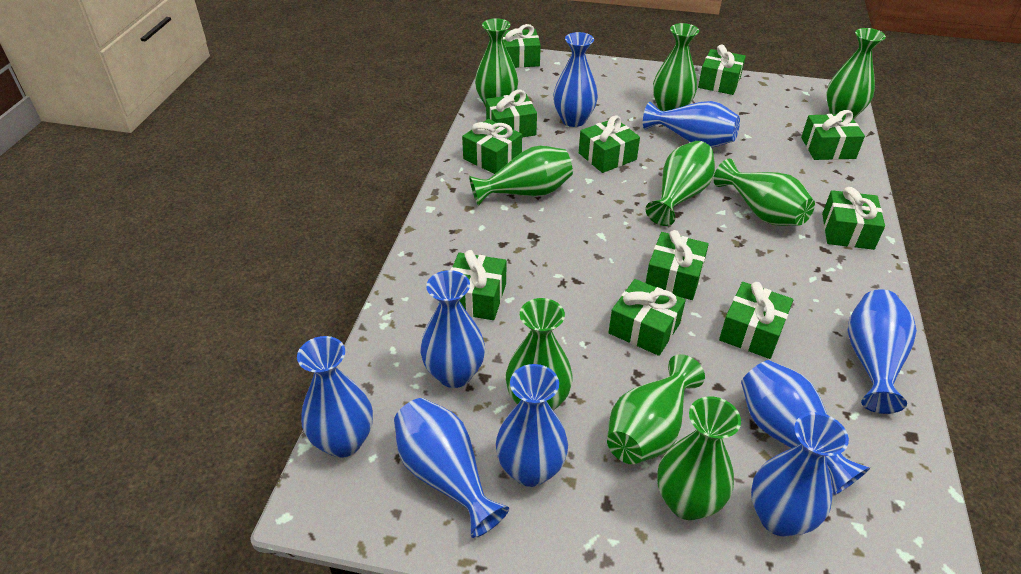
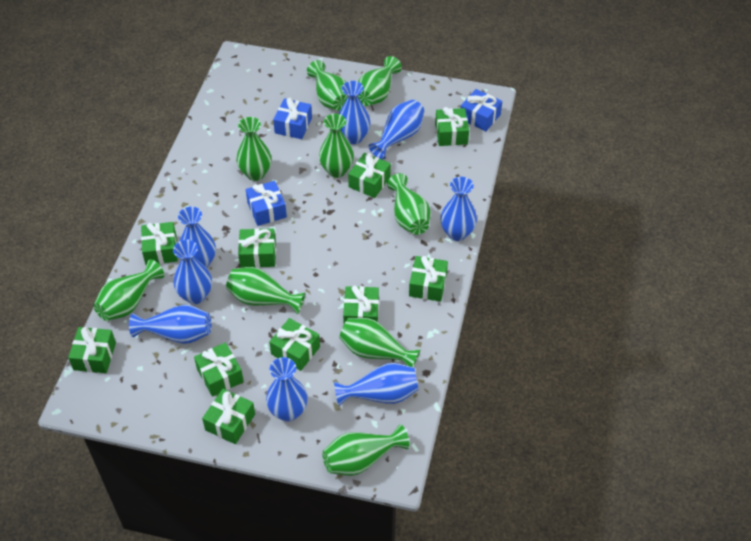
blue gift: none = 0 -> [246,181,287,226] [273,98,312,139] [461,89,502,131] = 3
blue vase: [297,336,373,458] [394,398,509,538] [420,270,485,388] [496,364,568,487] [553,32,598,127] [643,101,740,148] [741,360,870,495] [751,412,849,537] [848,289,917,414] = 9 -> [129,305,211,344] [173,240,212,304] [178,206,216,268] [266,357,308,422] [334,363,419,406] [339,81,370,144] [369,100,424,160] [440,177,477,241] = 8
green gift: [451,250,506,320] [462,119,522,174] [486,90,537,138] [503,24,541,68] [579,115,640,173] [608,279,686,356] [646,230,709,300] [698,44,746,95] [719,282,793,359] [801,110,865,160] [822,187,885,250] = 11 -> [68,327,116,373] [141,222,178,265] [194,342,244,397] [202,389,255,444] [238,228,276,268] [269,318,320,371] [343,286,379,324] [348,153,391,198] [409,256,448,302] [435,107,469,146] = 10

